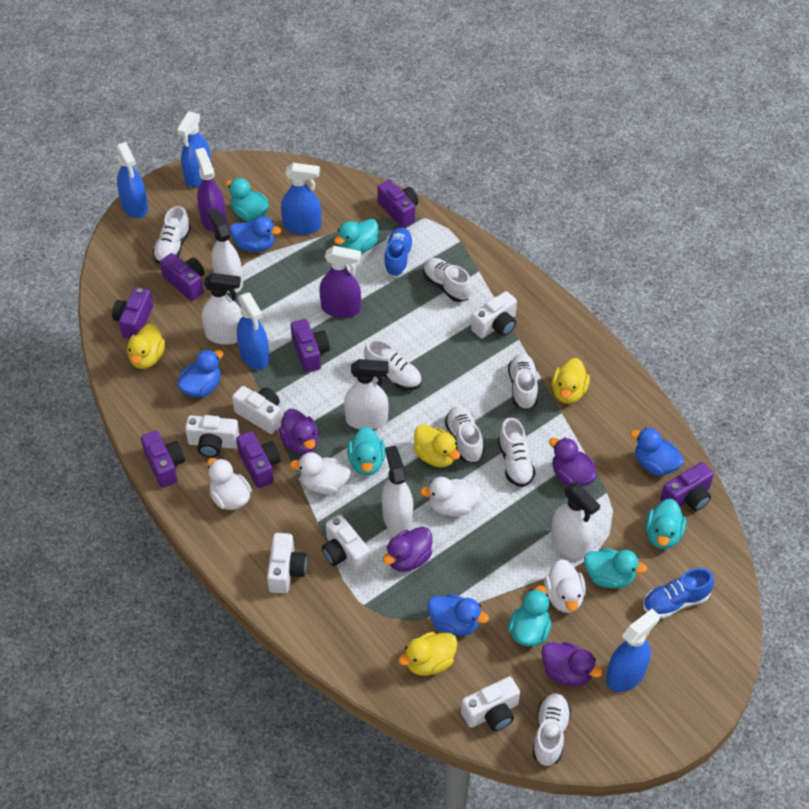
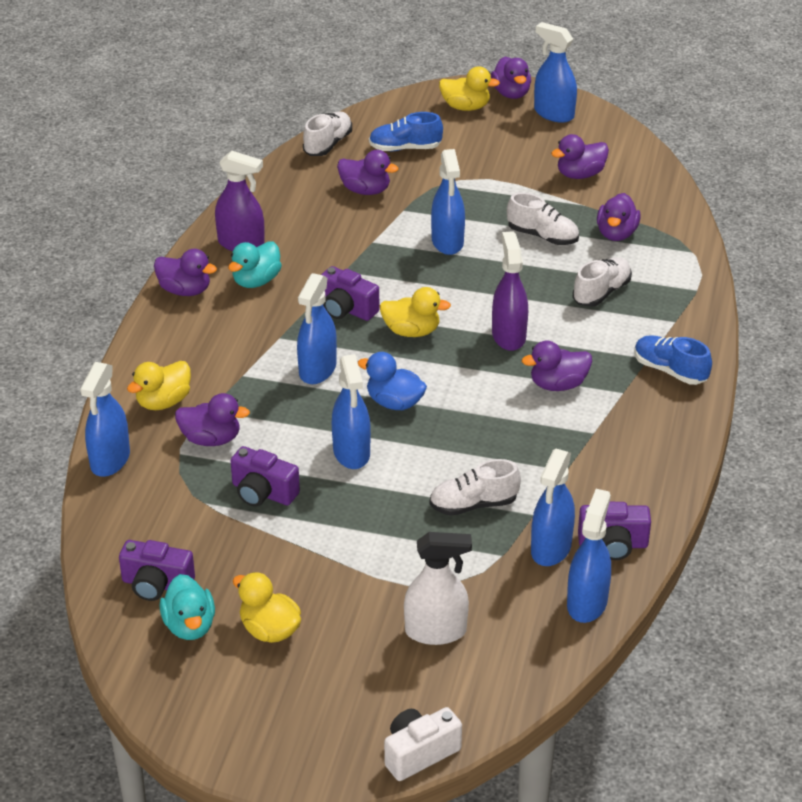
blue duck: [177,349,224,397] [230,216,281,252] [428,594,489,636] [630,428,684,476] = 4 -> [358,352,427,410] = 1
blue spray bottle: [116,142,148,218] [177,111,212,187] [237,292,270,370] [281,163,321,235] [606,609,660,692] = 5 -> [80,362,130,477] [297,273,337,384] [332,354,371,469] [431,149,465,255] [531,448,575,566] [534,22,577,123] [567,489,611,623] = 7
purple camera: [112,287,153,339] [141,431,185,488] [160,253,205,301] [236,431,281,488] [291,319,330,373] [377,180,418,228] [660,462,714,511] = 7 -> [119,540,195,601] [231,446,300,507] [321,266,379,321] [578,502,651,560] = 4
purple duck: [278,409,319,454] [383,527,432,572] [542,642,603,687] [549,437,597,487] = 4 -> [154,249,217,296] [175,393,250,446] [337,150,398,195] [491,57,531,99] [522,340,592,391] [551,134,609,179] [597,193,641,241] = 7
turquoise duck: [225,178,269,221] [334,219,378,254] [347,426,385,476] [508,585,551,646] [584,548,647,588] [646,498,686,549] = 6 -> [159,574,215,640] [228,241,282,288] = 2
white camera: [185,415,240,457] [232,386,282,434] [267,533,307,593] [322,515,371,573] [461,676,520,731] [471,291,517,339] = 6 -> [384,707,462,781] = 1
white duck: [207,458,252,510] [290,452,351,494] [420,477,481,516] [544,559,586,613] = 4 -> none = 0
white shoe: [153,206,191,264] [364,339,422,391] [423,258,472,302] [445,406,484,463] [498,418,536,487] [508,354,538,410] [532,693,571,766] = 7 -> [303,111,352,156] [429,459,521,516] [507,192,579,245] [573,257,632,307] = 4
white spray bottle: [202,273,242,345] [208,209,243,293] [344,359,389,430] [382,446,414,535] [551,483,600,560] = 5 -> [404,532,472,645] = 1

